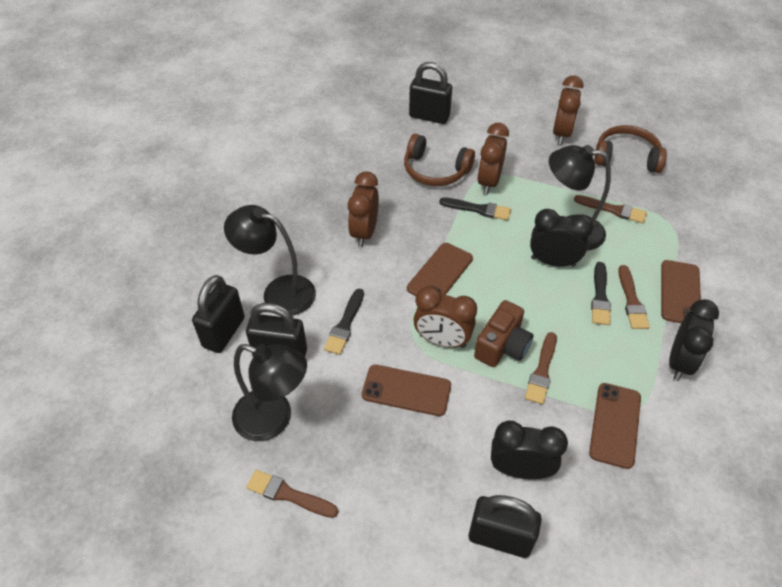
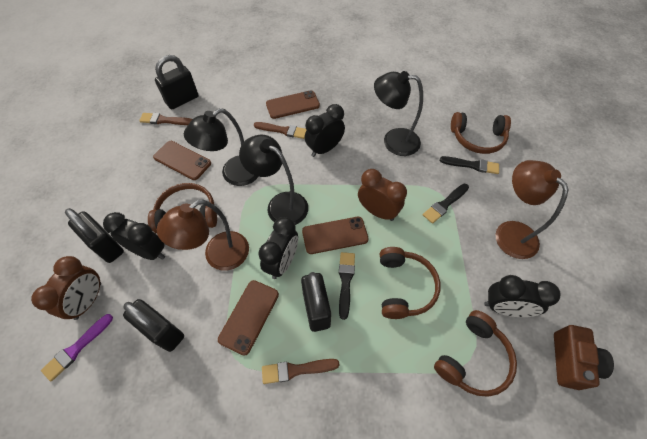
black clock: [491,421,568,479] [530,209,594,267] [669,299,719,381] = 3 -> [103,212,165,260] [258,217,298,279] [305,104,345,157] [484,275,561,317] = 4
brown brush: [246,470,338,518] [525,332,557,404] [574,195,647,224] [618,265,650,329] = 4 -> [139,113,192,125] [254,122,307,139] [262,359,340,384] = 3
brown clock: [348,171,379,247] [414,286,477,348] [477,123,509,195] [553,76,583,145] = 4 -> [31,256,101,320] [358,169,407,221] = 2
brown headphones: [404,134,475,186] [594,125,667,173] = 2 -> [148,183,217,233] [380,247,441,319] [434,310,517,397] [451,112,511,154] = 4
brown lamp: none = 0 -> [157,200,249,270] [495,160,569,259] = 2
purple brush: none = 0 -> [41,314,113,381] = 1

